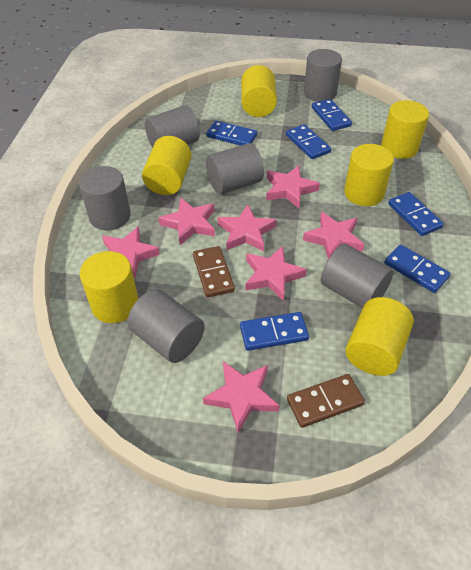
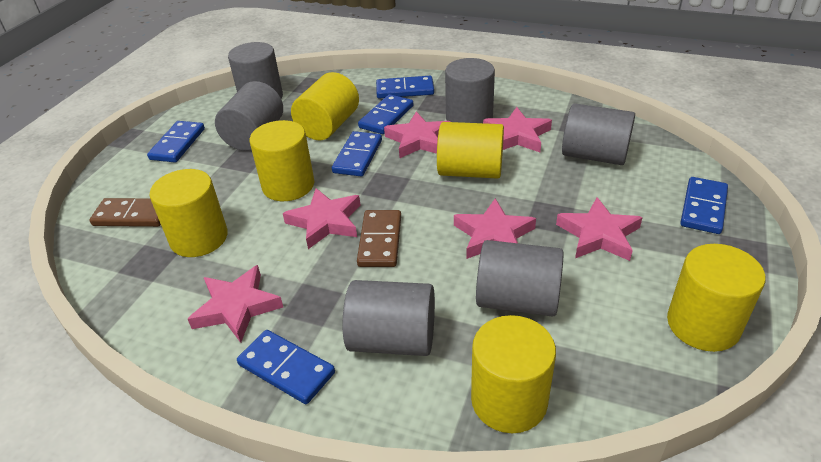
pink star: [102,227,160,278] [158,198,215,245] [203,361,279,433] [218,205,276,251] [245,246,307,301] [266,165,320,208] [303,212,365,259] = 7 -> [188,265,283,343] [283,188,361,249] [384,112,451,158] [454,198,536,259] [483,107,552,152] [556,197,643,261] = 6

